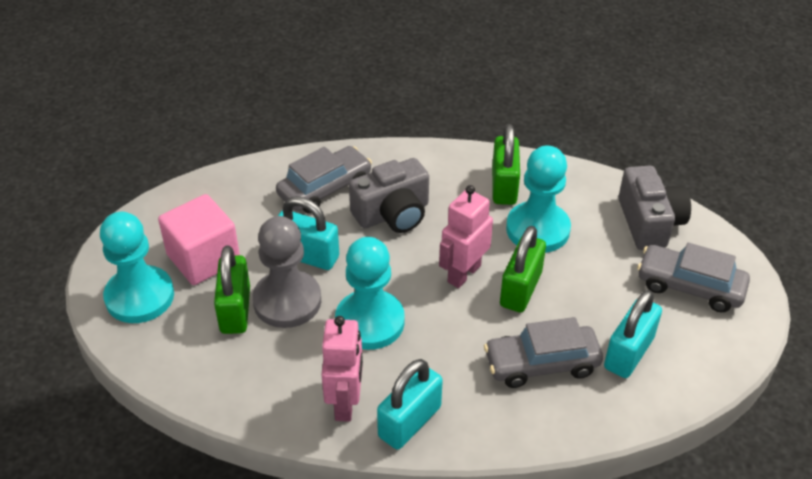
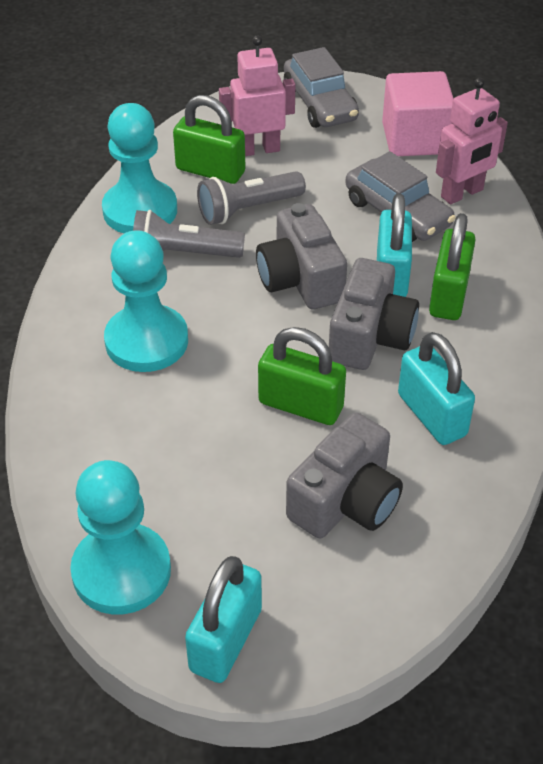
grey camera: [349,158,429,233] [619,166,691,250] = 2 -> [256,203,347,309] [286,412,403,538] [329,258,419,370] = 3
grey car: [276,146,372,214] [484,317,603,388] [637,243,750,313] = 3 -> [284,47,359,128] [345,151,456,242] = 2
grey flashlight: none = 0 -> [133,210,245,258] [197,171,306,225] = 2
grey pawn: [252,216,321,328] = 1 -> none = 0

